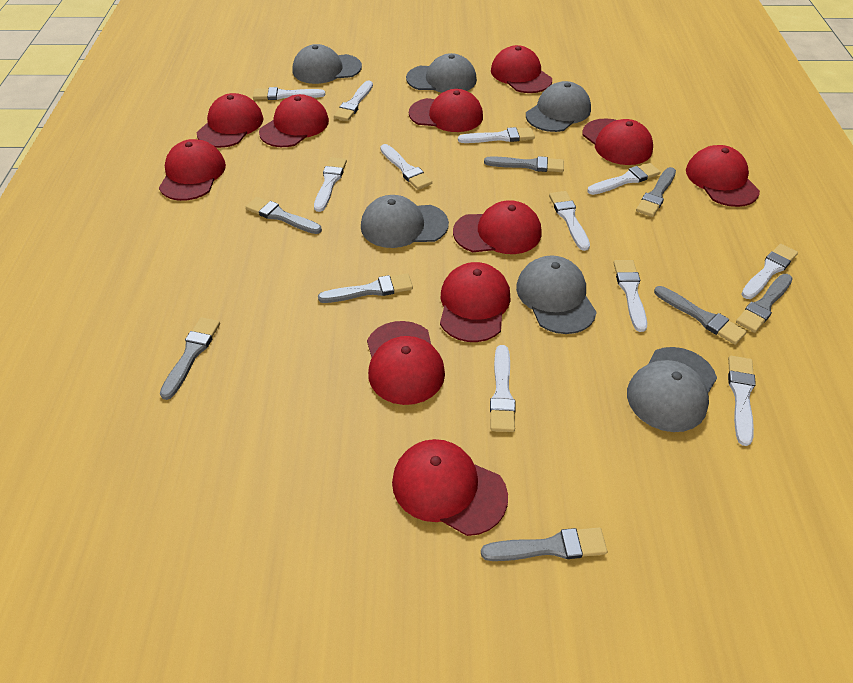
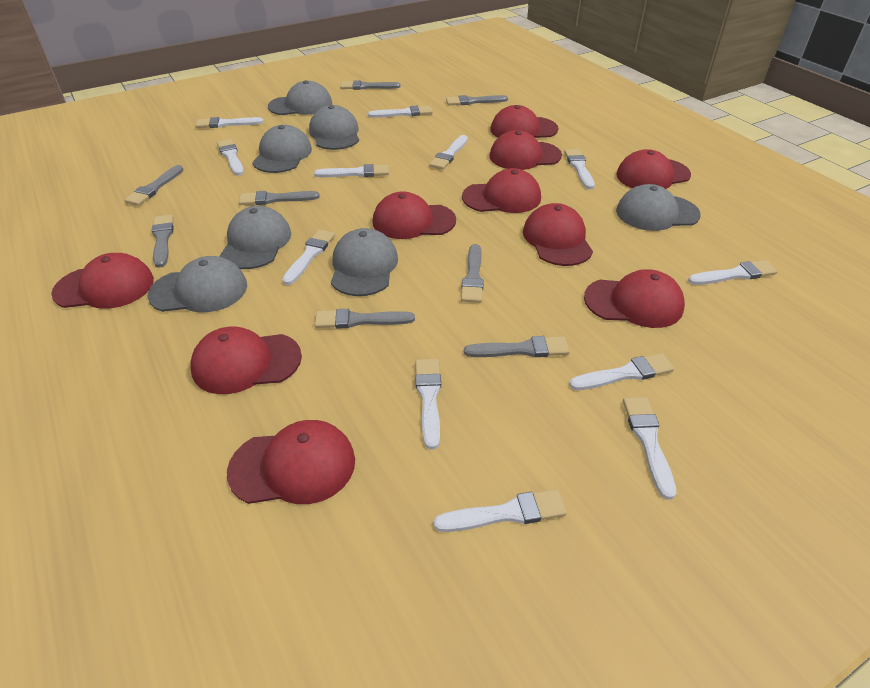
grey cap: [293,44,362,84] [361,195,449,248] [406,53,477,93] [516,255,597,334] [526,81,591,132] [627,347,717,432] = 6 -> [147,256,247,312] [220,206,291,269] [252,125,312,173] [268,80,332,115] [309,105,359,150] [331,228,398,296] [616,184,701,231] = 7
red cap: [159,139,226,201] [197,93,264,148] [259,94,329,147] [367,321,445,405] [392,439,508,536] [409,89,483,132] [440,262,511,342] [453,200,542,254] [491,45,552,93] [582,118,653,165] [686,145,760,207] = 11 -> [51,253,154,309] [190,326,302,394] [227,420,355,504] [373,191,456,239] [462,168,541,213] [489,130,562,170] [490,105,558,138] [523,203,593,266] [584,269,685,328] [616,149,691,189] = 10
white brush: [253,87,325,100] [314,157,347,212] [334,80,373,121] [380,144,432,190] [458,127,535,143] [490,345,516,432] [549,191,590,251] [587,163,661,195] [614,260,647,332] [728,356,756,446] [741,244,798,299] = 11 -> [195,117,264,128] [217,139,244,175] [282,229,335,285] [314,164,389,177] [368,106,433,118] [415,359,441,450] [429,135,468,170] [434,489,567,532] [564,149,595,189] [569,353,674,390] [623,397,676,500] [688,260,778,285] = 12

